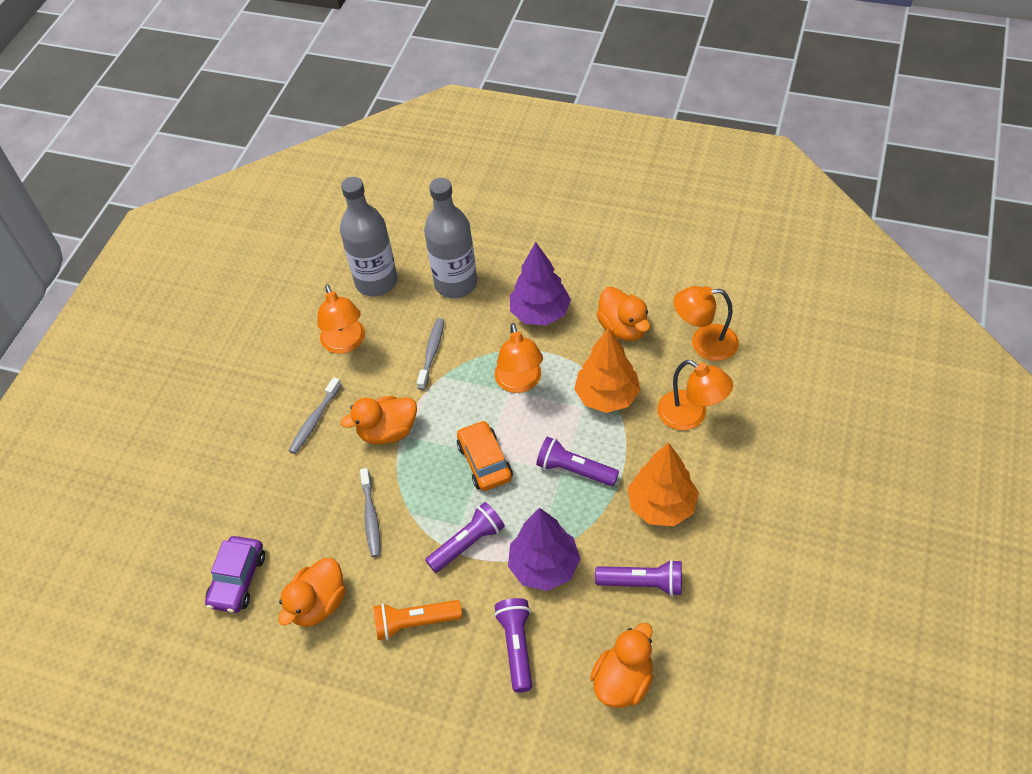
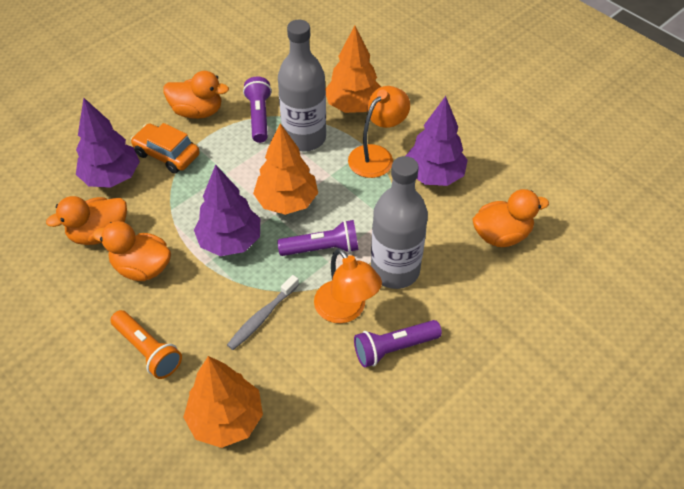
grey toothbrush: [289,377,341,454] [360,468,380,557] [417,318,444,390] = 3 -> [227,275,299,350] = 1
orange lamp: [317,284,365,354] [495,323,543,393] [657,360,733,430] [673,286,739,361] = 4 -> [314,248,382,323] [348,86,410,178] = 2
orange tree: [574,328,640,413] [628,442,699,526] = 2 -> [183,356,263,448] [253,123,318,215] [325,26,381,113] = 3
purple car: [205,536,265,613] = 1 -> none = 0
purple flashlight: [425,502,505,573] [494,598,532,693] [536,437,619,486] [595,559,682,596] = 4 -> [243,77,272,143] [277,220,358,256] [354,320,442,368] = 3
purple tree: [508,508,580,591] [510,242,571,325] = 2 -> [76,98,140,188] [194,165,260,256] [406,96,468,186] = 3

